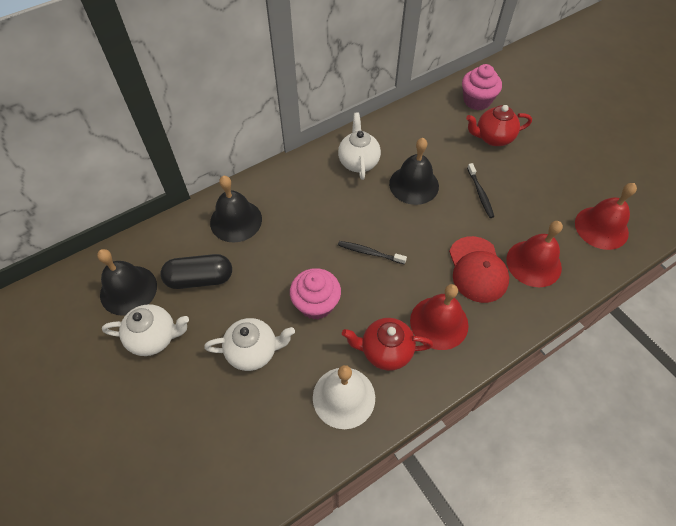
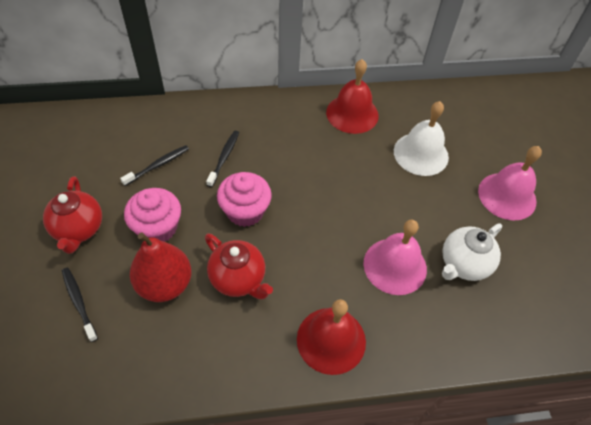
black bell: [97,249,157,316] [210,176,262,243] [389,138,439,205] = 3 -> none = 0
black capsule: [160,254,232,289] = 1 -> none = 0
black toothbrush: [338,241,407,264] [467,163,494,218] = 2 -> [62,268,98,342] [120,145,189,186] [206,131,239,187] = 3
pink bell: none = 0 -> [364,219,427,295] [478,146,542,220] = 2
red bell: [410,284,469,350] [506,221,563,287] [575,183,637,250] = 3 -> [297,299,366,375] [326,59,379,134] = 2
red cap: [449,236,509,303] = 1 -> none = 0
red pear: none = 0 -> [130,233,191,302] = 1
white teapot: [102,304,189,356] [204,318,295,371] [338,113,381,180] = 3 -> [442,223,502,281] = 1

